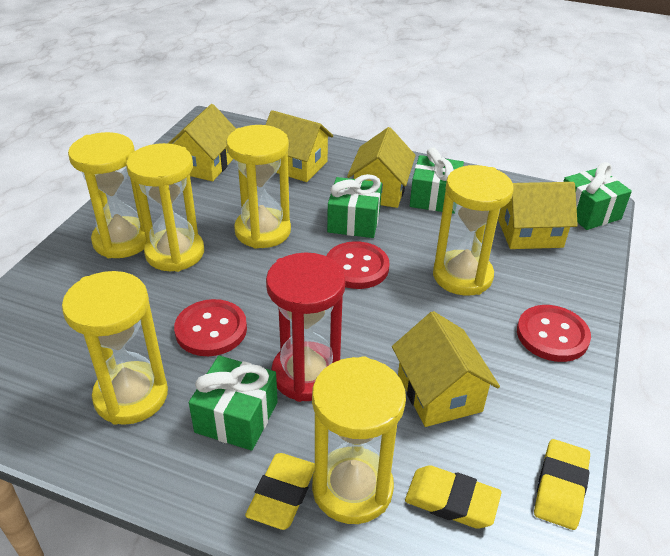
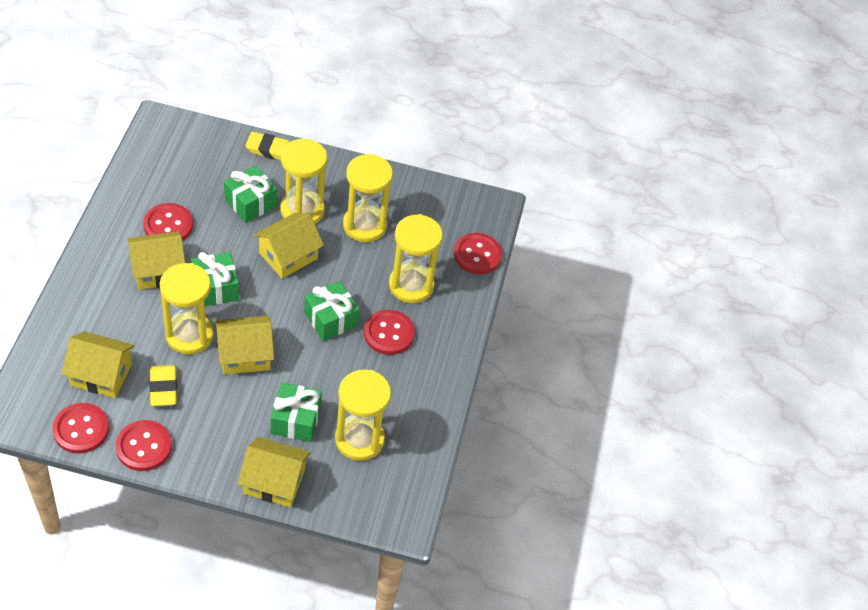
red button: [174,299,247,356] [327,241,389,289] [517,305,591,362] = 3 -> [52,403,109,453] [116,420,172,471] [143,203,193,241] [364,310,415,355] [454,233,502,274] = 5
red hourglass: [266,252,346,402] = 1 -> none = 0
yellow eraser: [245,453,315,530] [405,465,502,529] [534,439,590,530] = 3 -> [149,365,177,406] [245,132,290,160] = 2
yellow hourglass: [62,271,168,425] [68,132,146,258] [126,143,204,272] [226,125,291,249] [312,356,406,524] [433,165,514,296] = 6 -> [160,263,214,355] [280,139,327,224] [335,370,391,461] [343,154,393,242] [389,214,443,303] = 5

